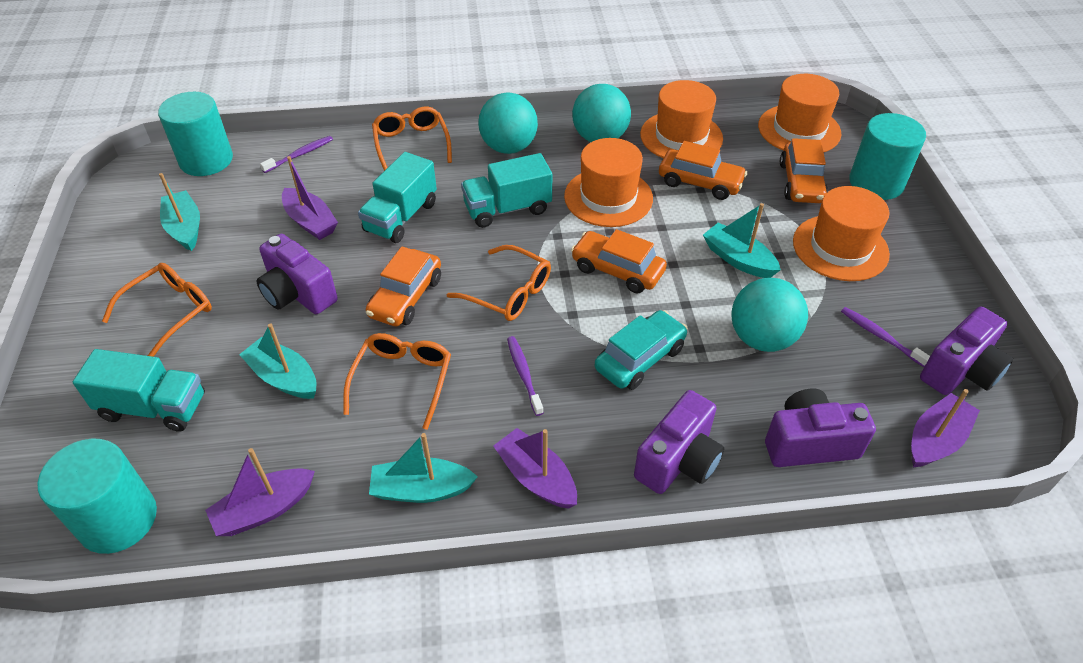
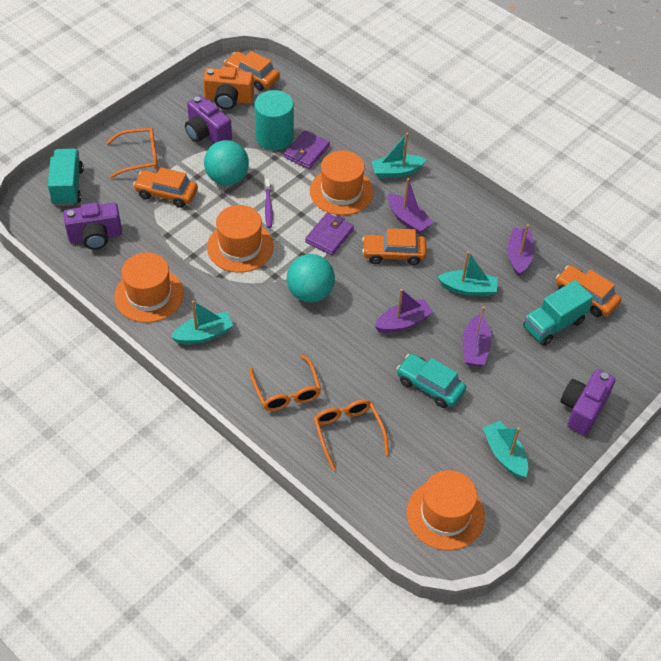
orange camera: none = 0 -> [203,66,254,110] = 1
orange glasses: [102,263,212,357] [343,333,451,430] [372,106,452,171] [446,245,551,321] = 4 -> [106,128,158,178] [249,355,321,411] [314,399,389,471] = 3
purple camera: [257,234,338,314] [634,390,724,494] [765,389,876,467] [920,306,1013,395] = 4 -> [63,202,122,250] [185,95,232,143] [560,369,616,435] = 3
purple toothbrush: [260,136,333,173] [507,336,544,416] [841,307,930,367] = 3 -> [265,179,273,228] = 1
purple wallet: none = 0 -> [284,130,330,169] [305,213,354,255] = 2
turquoise ball: [478,93,538,154] [572,84,631,142] [731,278,808,352] = 3 -> [204,140,249,185] [287,254,335,302] = 2
turquoise cylinder: [38,439,157,554] [158,92,233,176] [849,113,926,200] = 3 -> [254,90,294,150] = 1
turquoise truck: [73,349,205,432] [358,152,437,243] [461,153,552,228] = 3 -> [48,149,84,206] [523,280,593,346] = 2

